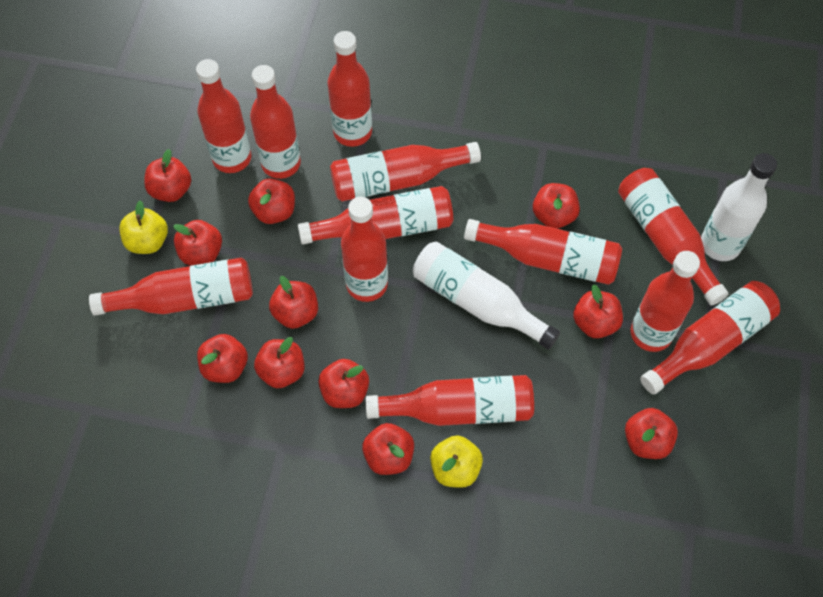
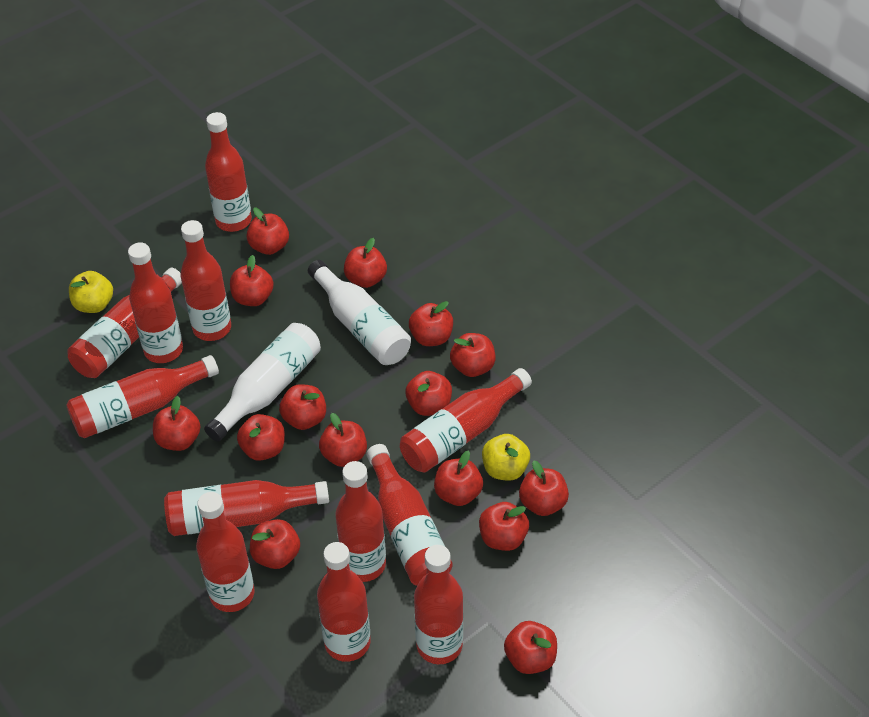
red apple: [144,149,191,202] [173,220,222,266] [197,334,248,383] [248,178,295,224] [254,337,305,388] [269,276,318,329] [318,359,369,408] [362,423,414,475] [533,183,580,229] [573,284,623,338] [625,408,678,459] = 11 -> [153,396,201,451] [230,255,274,306] [237,414,285,461] [246,208,289,255] [250,519,300,569] [279,384,326,430] [319,413,367,467] [344,238,387,288] [406,371,452,416] [409,301,453,346] [434,451,483,506] [450,333,496,377] [479,502,529,551] [504,621,557,674] [519,461,569,516] = 15

